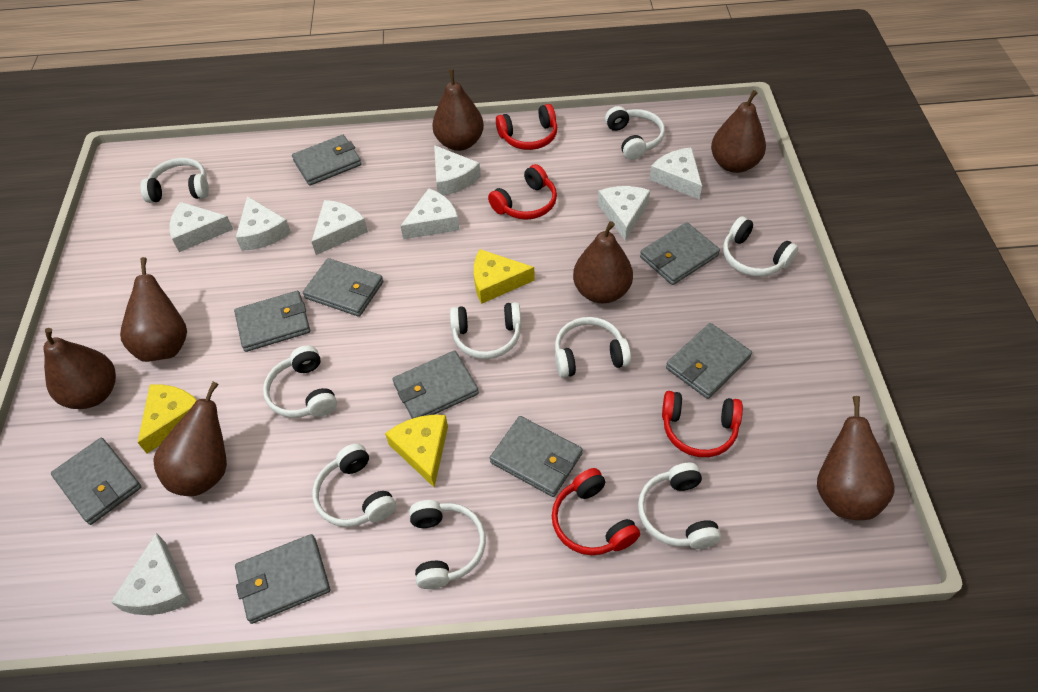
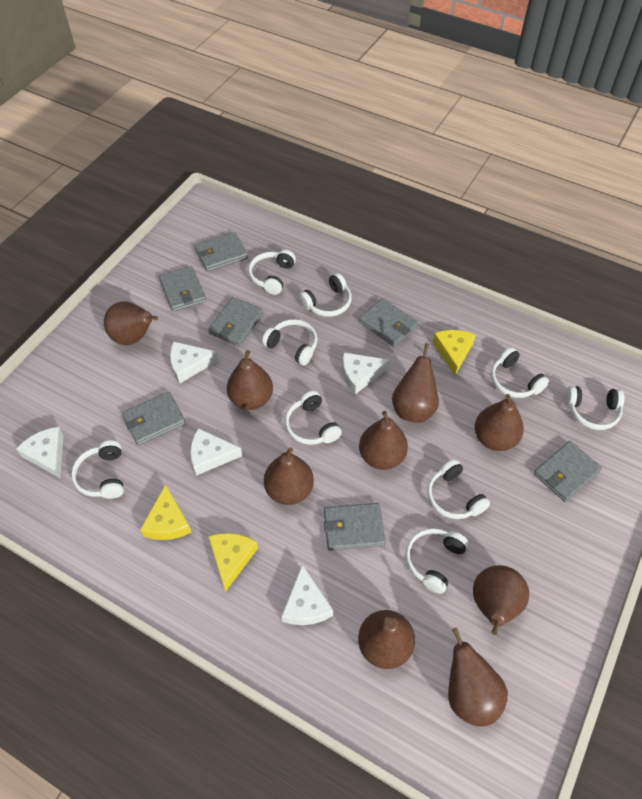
brown pear: [43,328,116,409] [120,257,187,362] [153,381,227,496] [432,69,484,151] [573,221,633,303] [711,90,766,173] [817,396,894,520] = 7 -> [104,301,158,345] [227,350,273,410] [264,447,314,505] [358,610,415,669] [359,411,408,470] [392,343,439,423] [448,627,508,727] [473,565,529,635] [475,394,524,451] = 9
grey wallet: [51,438,141,525] [234,291,310,352] [235,534,330,624] [292,135,362,186] [303,258,383,317] [392,350,479,419] [490,416,583,497] [640,222,720,285] [666,323,752,399] = 9 -> [122,392,186,445] [159,266,206,312] [195,232,248,272] [208,297,263,346] [324,503,385,551] [359,298,418,347] [534,441,602,502] = 7
red headphones: [488,164,557,220] [496,104,557,150] [552,468,640,555] [662,391,743,457] = 4 -> none = 0
white cheese: [111,533,191,615] [169,202,233,252] [236,196,291,251] [311,200,368,255] [401,188,460,239] [434,145,481,195] [598,186,650,241] [649,147,702,200] = 8 -> [16,427,64,478] [170,341,218,384] [190,428,242,476] [282,564,333,625] [342,353,389,394] = 5

